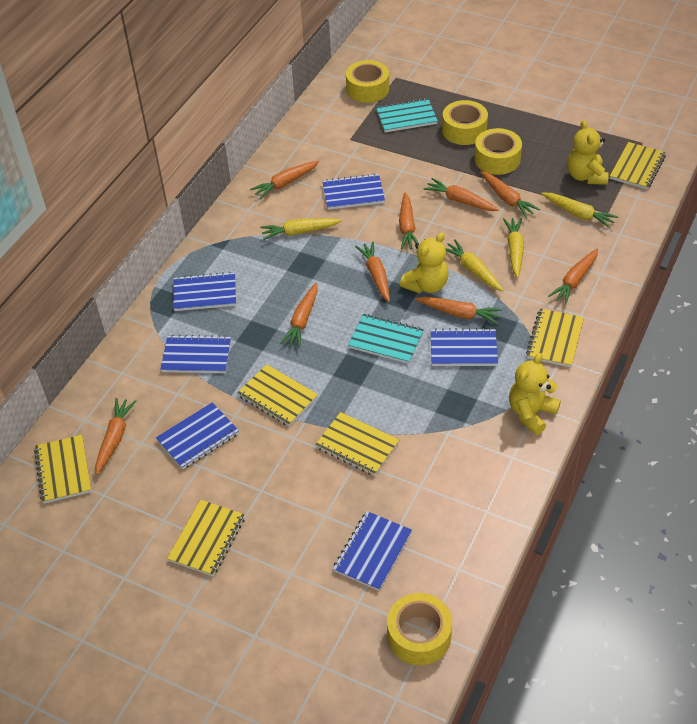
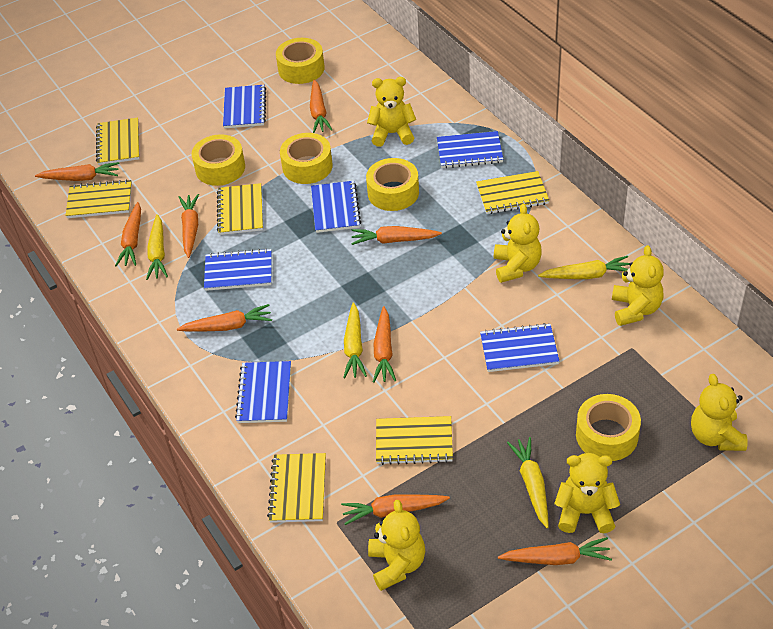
turquoise notebook: [348,314,424,364] [376,98,438,133] = 2 -> none = 0
yellow tape: [346,60,389,103] [387,593,452,665] [442,100,488,145] [474,128,522,175] = 4 -> [192,134,245,186] [276,38,325,84] [280,133,333,184] [366,158,419,211] [576,394,641,461] = 5
yellow teddy bear: [400,232,449,293] [509,353,561,435] [567,120,609,185] = 3 -> [367,77,416,147] [368,500,425,591] [494,204,542,283] [554,453,620,533] [612,245,664,326] [691,374,747,451] = 6

